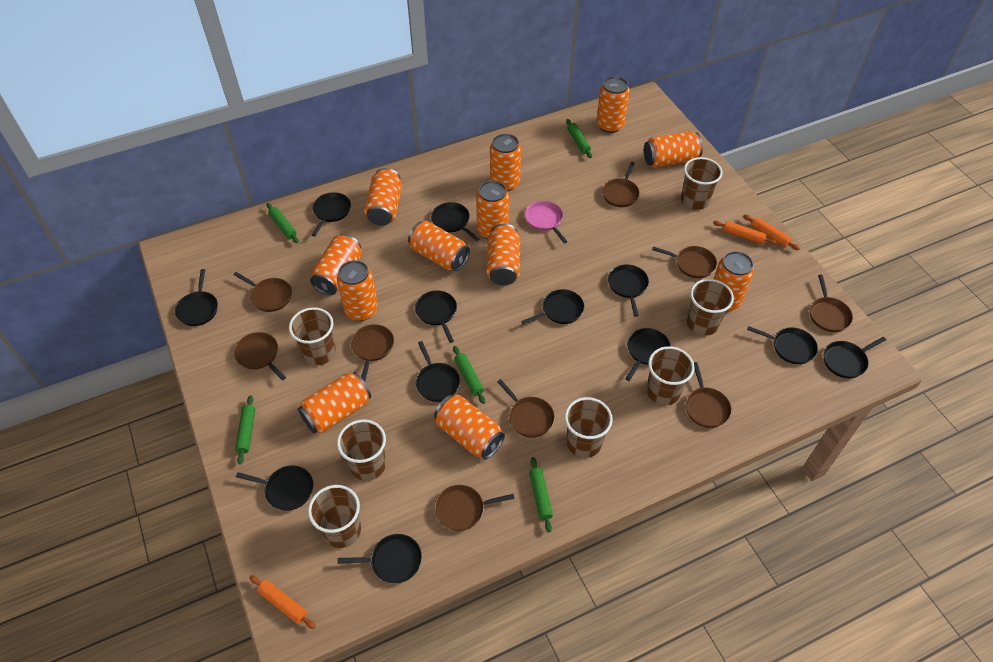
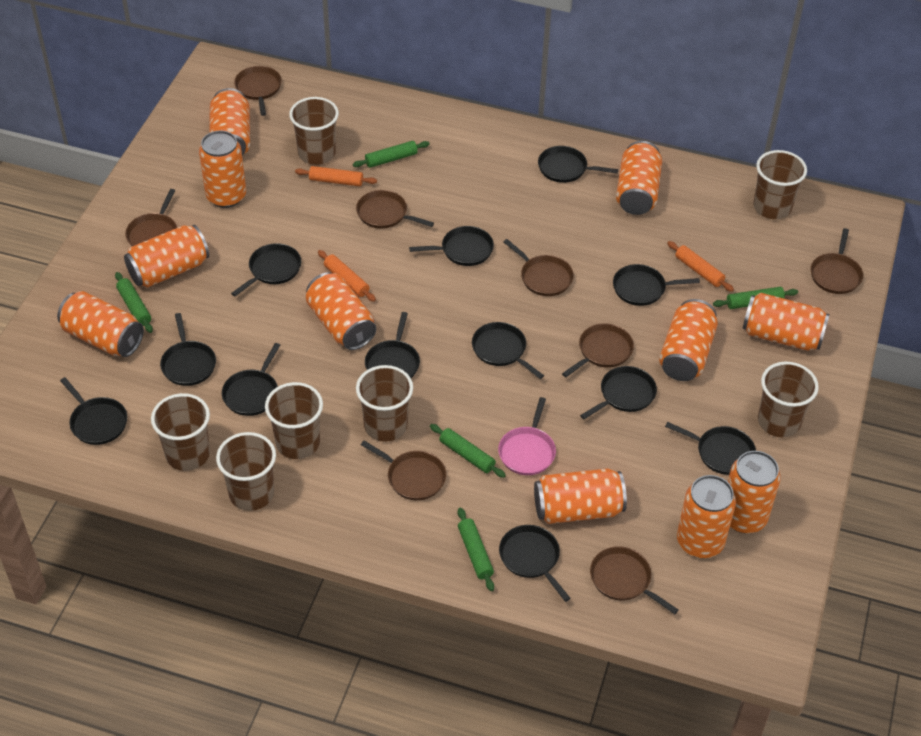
brown pan: [233,272,292,312] [234,332,286,380] [351,324,394,382] [435,485,515,531] [497,379,555,438] [602,162,640,207] [652,246,717,278] [686,362,732,428] [810,275,853,332] = 9 -> [125,189,177,246] [234,66,282,116] [356,190,434,229] [361,441,446,500] [503,239,574,296] [562,323,634,377] [590,546,678,614] [811,228,863,294] = 8
orange can: [298,372,371,433] [310,234,362,295] [337,260,378,321] [364,168,402,226] [408,221,470,271] [434,395,505,459] [476,181,509,239] [487,224,520,285] [490,134,521,191] [596,76,630,133] [644,131,703,168] [714,251,754,312] = 12 -> [57,291,144,357] [124,225,209,288] [199,130,246,208] [209,88,250,156] [306,272,376,350] [534,468,627,524] [616,141,662,215] [659,299,718,381] [677,475,736,558] [728,451,781,533] [743,292,830,351] = 11

